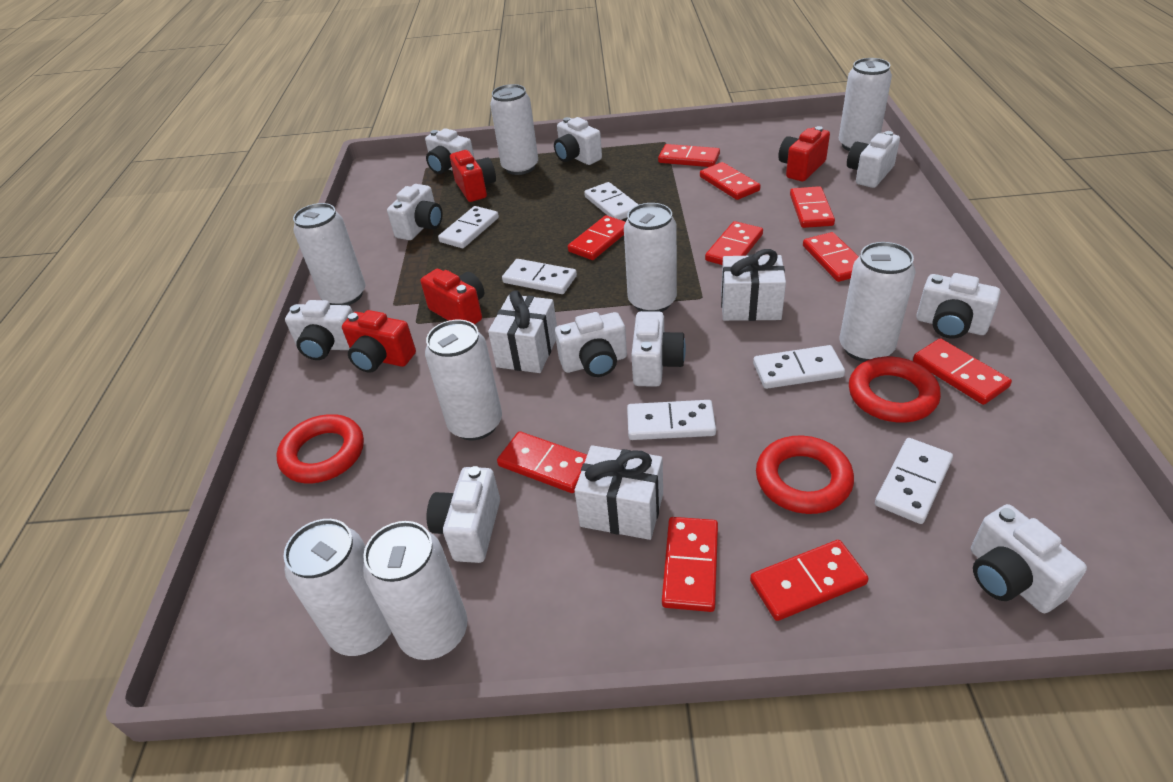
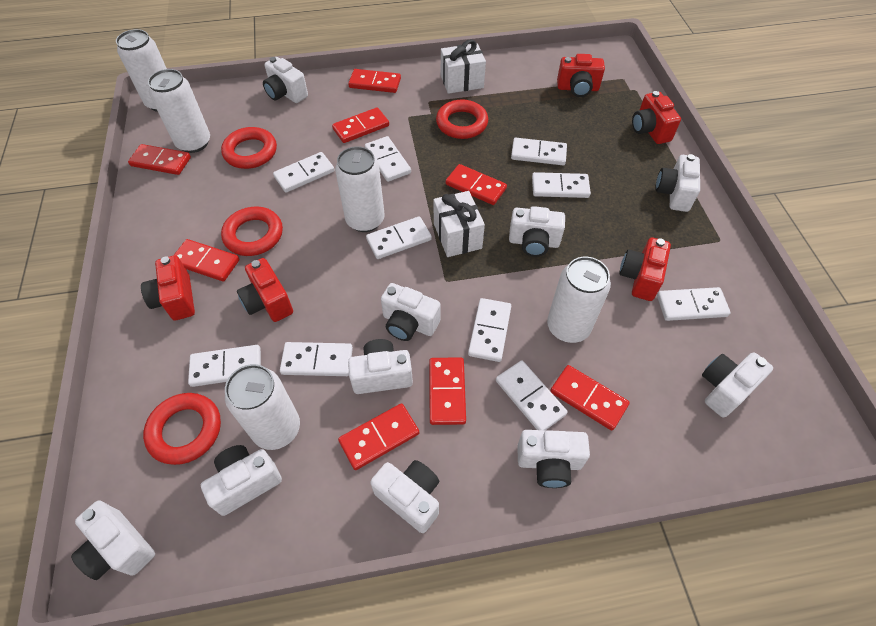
red camera: [342,310,416,373] [421,269,484,325] [450,150,496,202] [778,126,830,181] = 4 -> [141,255,195,321] [237,258,293,322] [557,54,605,97] [619,237,671,301] [632,91,681,144] = 5
red domino: [497,431,587,493] [568,215,625,260] [658,144,720,167] [662,517,718,612] [700,162,761,200] [705,221,763,265] [750,540,869,621] [790,186,835,228] [803,232,859,282] [913,338,1012,405] = 10 -> [128,144,191,175] [173,239,239,282] [332,107,389,143] [338,403,419,470] [348,69,401,93] [429,357,466,425] [446,164,507,205] [550,365,630,431] = 8
red ring: [276,414,364,483] [756,436,854,514] [849,357,941,423] = 3 -> [143,393,221,465] [221,127,277,169] [221,207,283,256] [436,99,488,139] = 4
white can: [284,519,392,656] [293,203,365,305] [363,521,467,660] [425,320,502,440] [490,84,538,175] [624,203,677,312] [839,58,892,151] [840,242,916,362] = 8 -> [116,29,167,112] [148,69,210,153] [225,364,300,450] [335,146,385,232] [547,257,611,343] = 5
white domino: [438,206,499,248] [502,259,577,294] [584,182,639,220] [627,400,716,440] [753,345,845,389] [875,438,953,524] = 6 -> [188,345,261,387] [273,152,335,193] [280,342,353,376] [365,136,411,182] [366,216,432,259] [468,298,511,362] [496,360,568,430] [511,138,567,165] [532,172,591,198] [657,287,730,321] = 10
white gift: [488,290,557,373] [574,445,663,540] [721,249,786,321] = 3 -> [433,191,485,257] [441,39,486,94] = 2

